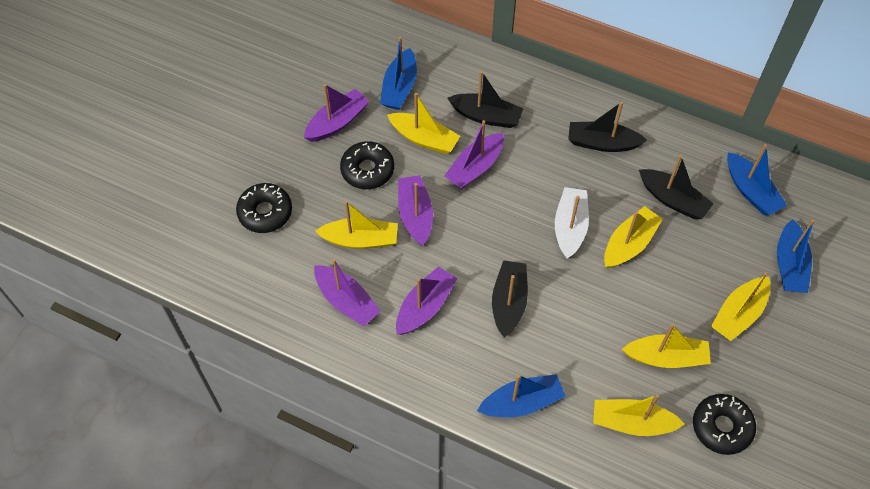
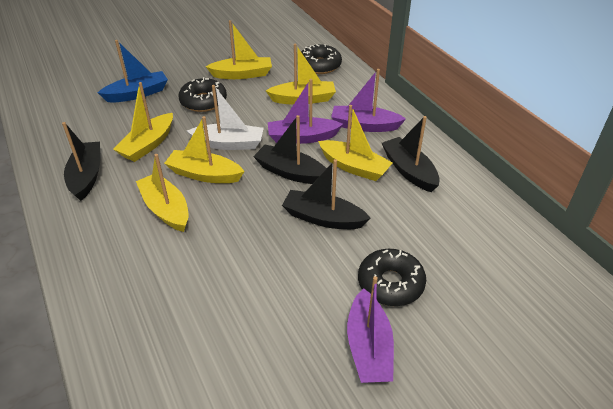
blue boat: [380,37,417,110] [477,374,566,417] [727,144,787,215] [777,219,815,293] = 4 -> [98,40,168,103] = 1
purple boat: [304,84,369,142] [314,259,381,327] [396,266,457,335] [398,175,433,246] [444,120,504,189] = 5 -> [268,79,343,144] [331,69,406,132] [347,276,394,383] = 3

